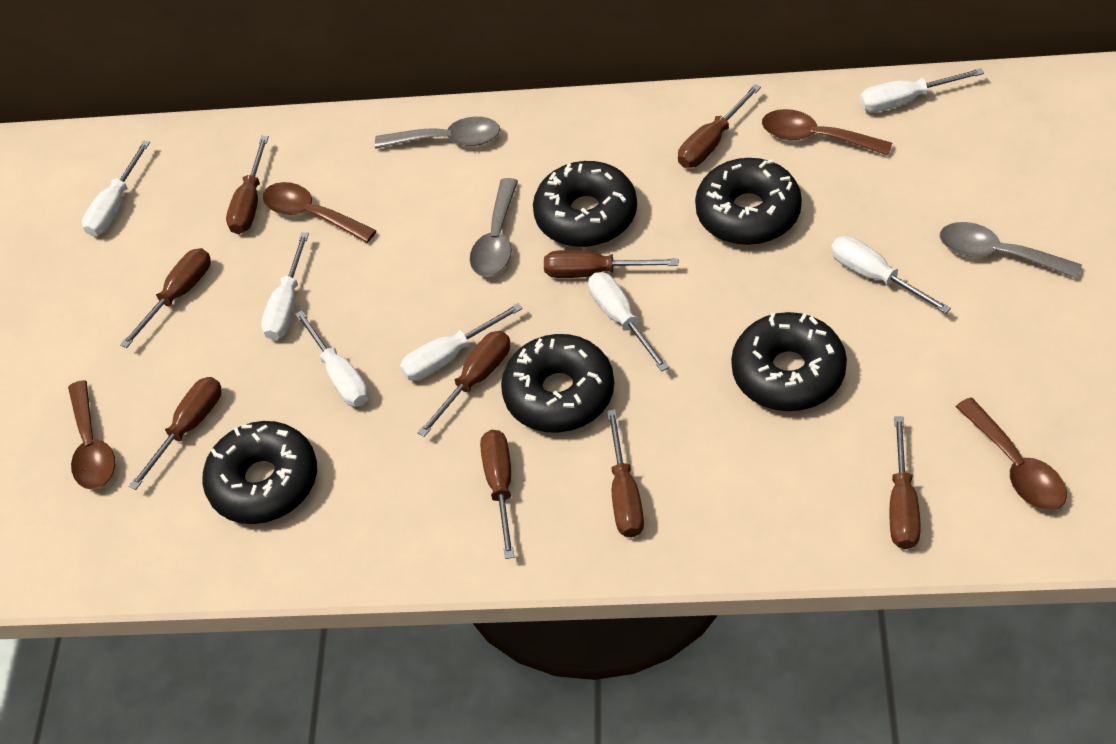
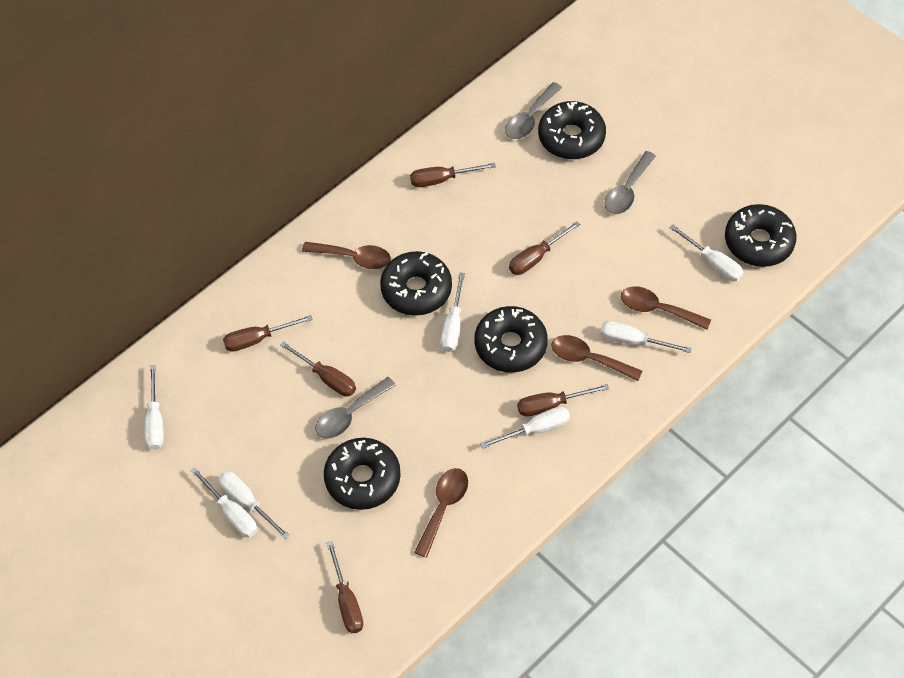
brown screwdriver: [120,248,211,348] [129,377,222,490] [226,136,269,234] [417,331,510,437] [480,430,514,559] [544,250,678,278] [607,409,644,537] [678,84,761,168] [890,416,921,549] = 9 -> [223,315,313,352] [280,341,356,397] [327,541,363,633] [410,163,496,187] [509,221,580,275] [517,384,609,417] = 6

